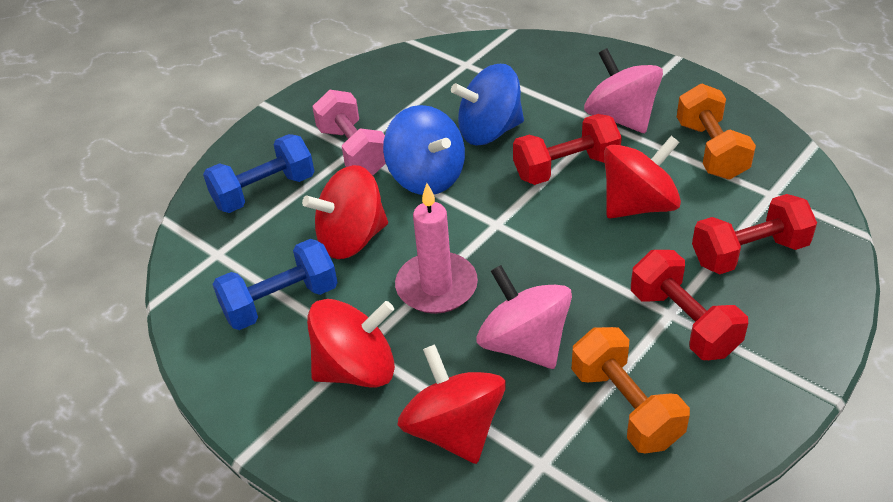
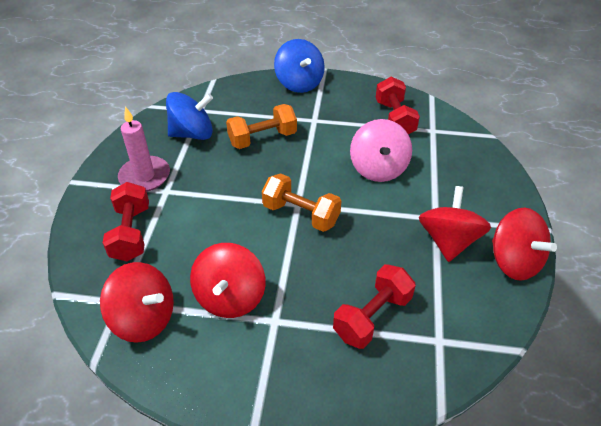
blue dumbbell: [203,134,314,213] [212,239,338,330] = 2 -> none = 0
pink dumbbell: [312,90,386,175] = 1 -> none = 0
pink spinning top: [477,265,572,369] [584,48,663,133] = 2 -> [350,119,412,182] = 1

